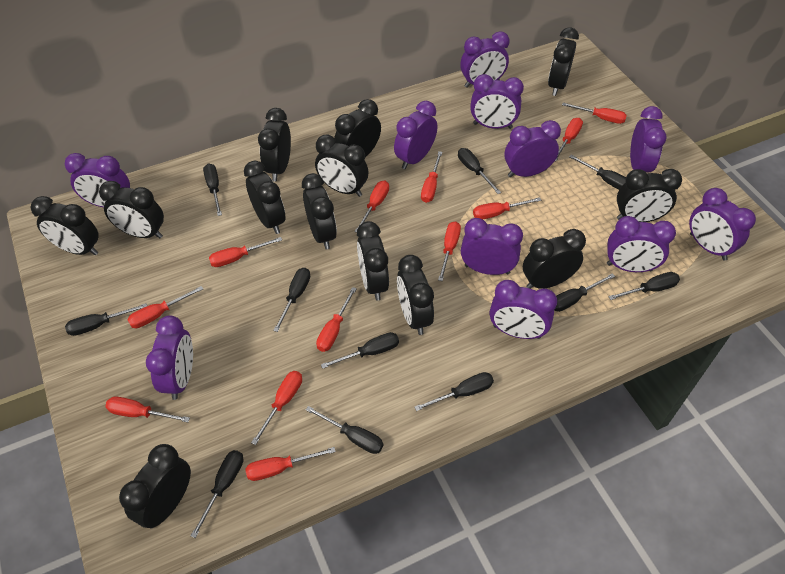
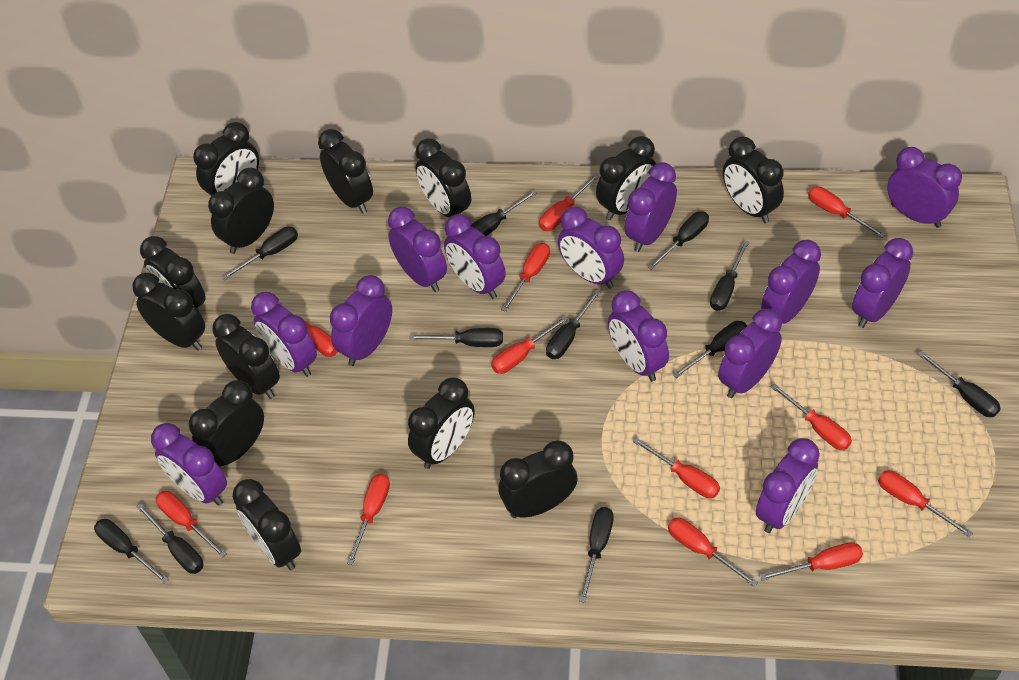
purple clock: [65,153,130,207] [146,315,193,400] [394,101,437,169] [460,31,510,88] [461,218,523,275] [470,74,524,129] [490,280,557,339] [504,120,561,177] [607,216,676,272] [630,106,667,173] [689,188,756,261] = 11 -> [151,423,227,506] [251,292,317,377] [330,275,392,366] [388,207,447,292] [444,214,506,299] [558,207,624,289] [608,290,669,382] [625,162,677,252] [718,309,782,398] [756,438,820,533] [761,240,821,324] [852,238,913,328] [887,147,962,228] = 13

